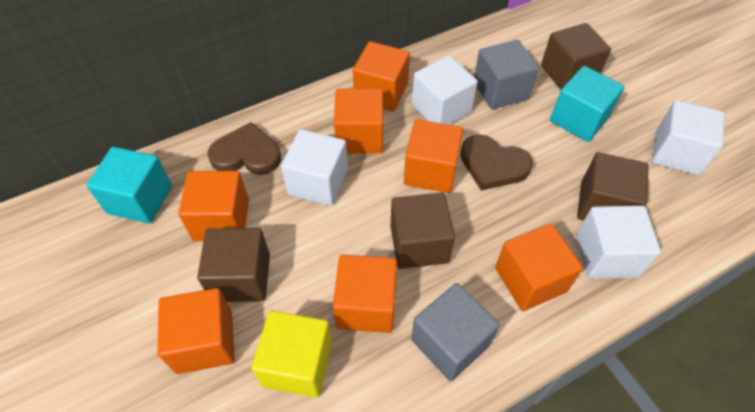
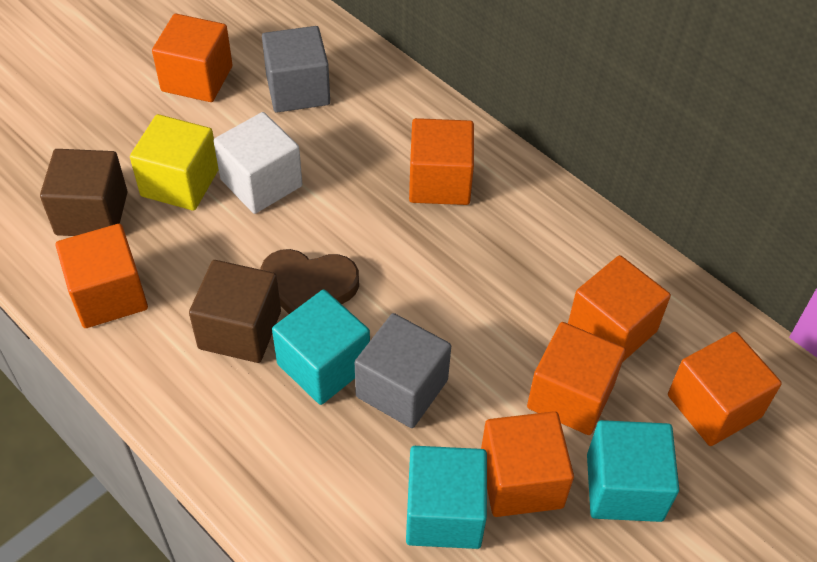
brown cube: [197,228,270,302] [391,192,455,269] [541,23,611,90] [577,152,649,221] = 4 -> [40,149,128,236] [189,260,281,363] = 2
brown heart: [208,122,281,175] [460,134,533,191] = 2 -> [261,249,359,314] = 1
turquoise cube: [86,147,172,224] [550,66,624,142] = 2 -> [272,290,370,405] [406,446,487,549] [587,420,679,522] = 3
white cube: [281,129,348,206] [412,55,478,125] [576,205,661,279] [652,100,725,175] = 4 -> [214,112,302,214] = 1

